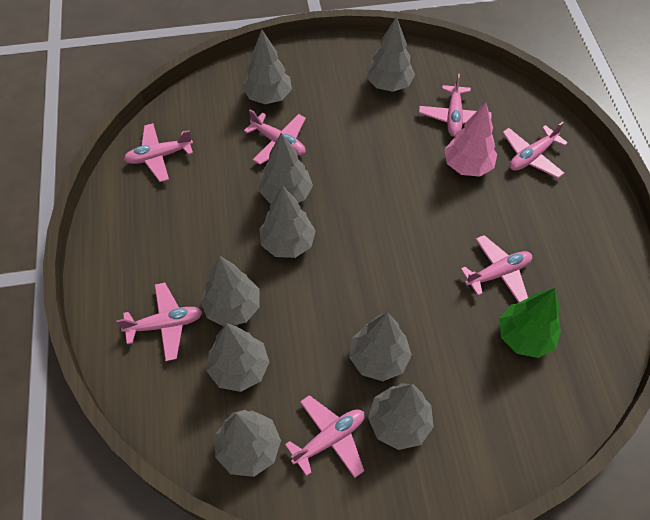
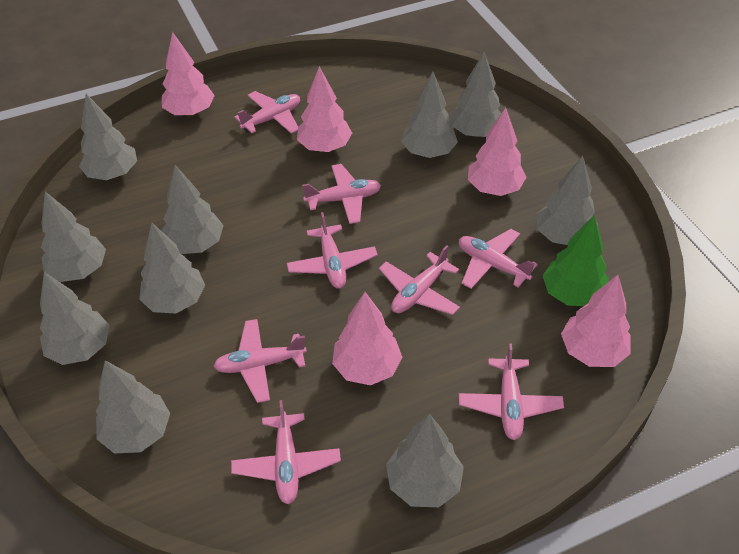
grey tree: [201,256,260,326] [207,323,269,392] [215,410,281,477] [242,30,292,104] [259,133,313,204] [259,186,316,258] [349,312,412,381] [366,16,415,92] [368,383,434,450] = 9 -> [40,272,110,365] [41,192,106,282] [79,94,137,180] [96,360,170,454] [139,223,205,313] [161,165,223,254] [386,414,464,507] [401,72,458,158] [450,52,501,137] [536,156,598,245] = 10
pink plane: [116,282,202,361] [124,123,193,182] [244,109,306,165] [285,395,365,478] [419,74,492,137] [461,235,532,303] [502,122,568,178] = 7 -> [214,319,307,403] [231,400,341,504] [234,91,300,134] [287,212,378,289] [302,164,381,224] [379,245,460,315] [459,229,538,289] [459,344,564,440] = 8
pink tree: [444,103,497,177] = 1 -> [162,32,215,116] [297,66,352,152] [332,292,402,385] [468,108,526,196] [561,275,631,367] = 5

